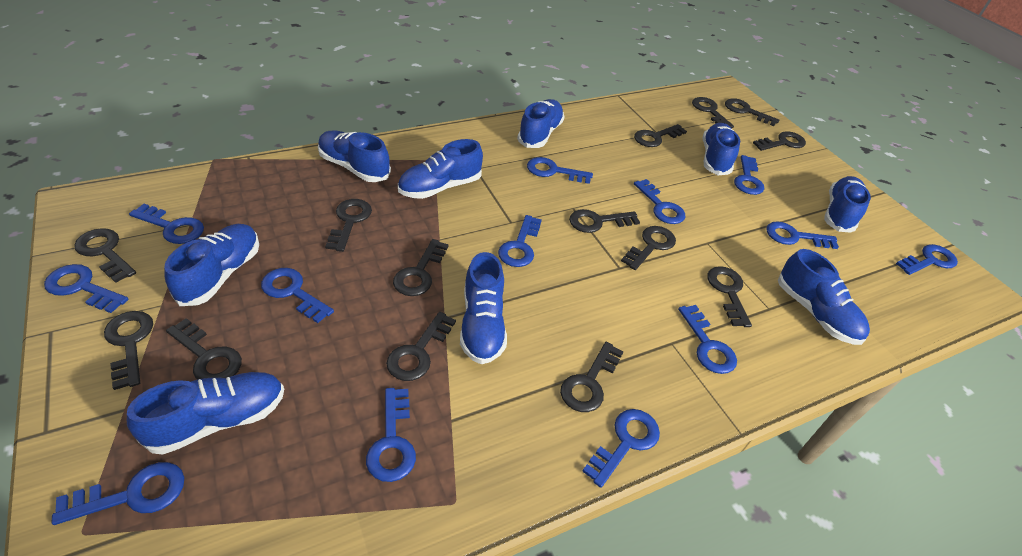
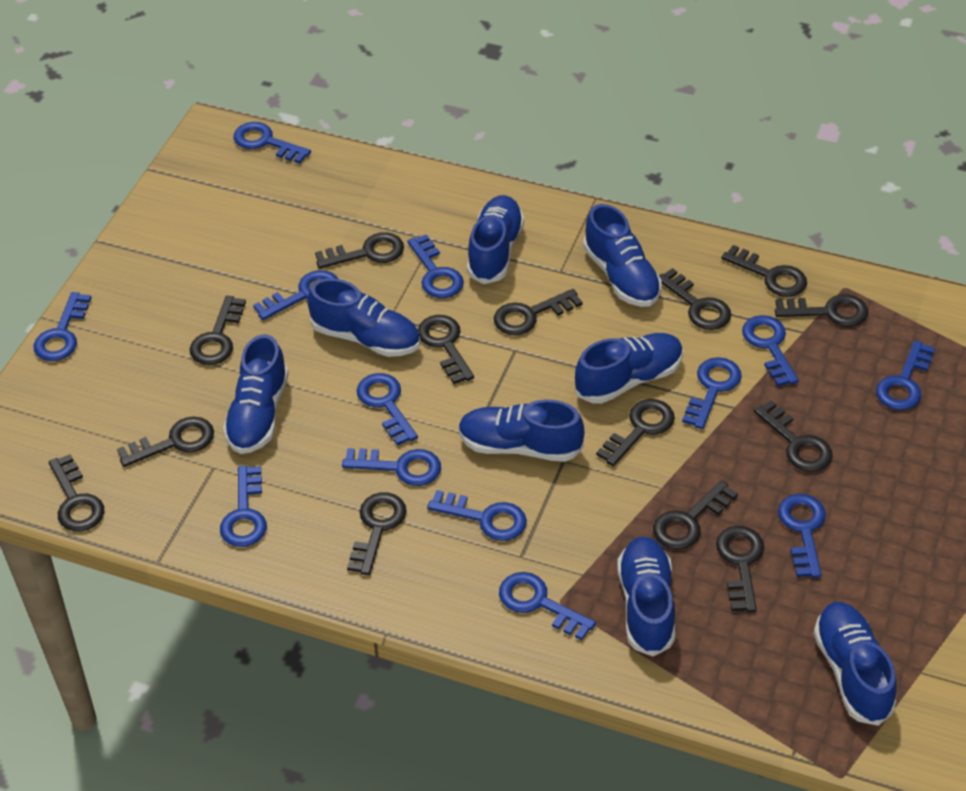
blue shoe: [127,372,284,455] [164,224,259,306] [318,130,391,182] [398,139,483,199] [460,252,507,364] [517,99,565,148] [703,123,740,175] [778,249,870,345] [824,176,871,233] = 9 -> [223,334,289,454] [307,278,420,357] [458,400,584,462] [467,195,524,284] [575,333,683,404] [583,204,662,307] [617,536,675,657] [813,602,897,726] = 8

